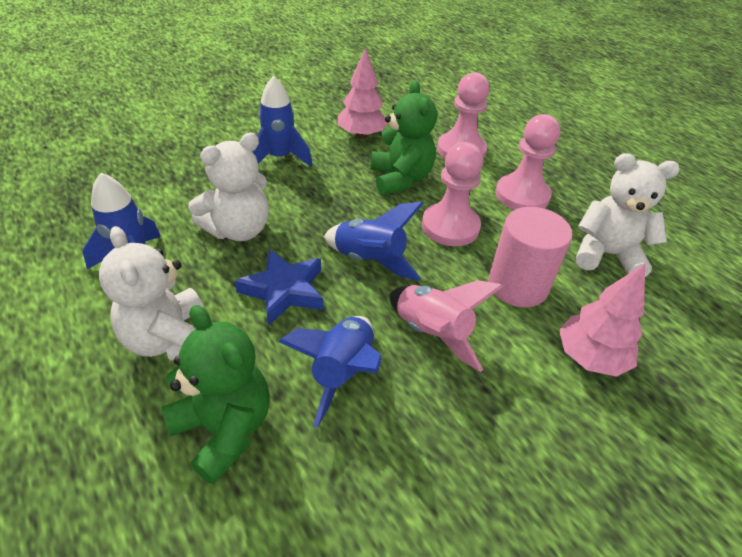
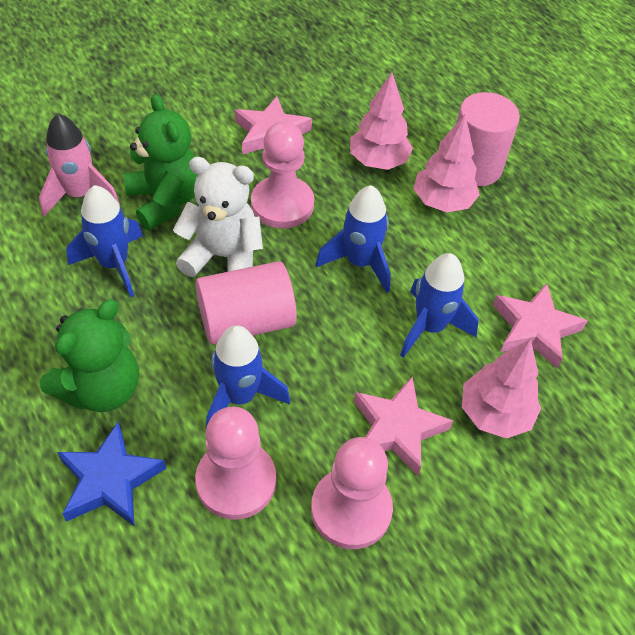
pink cylinder: [488,207,573,307] = 1 -> [196,261,297,345] [456,92,520,187] = 2
pink star: none = 0 -> [235,97,312,155] [354,377,453,475] [493,283,588,369] = 3
pink tree: [338,48,388,139] [559,264,645,377] = 2 -> [350,72,413,170] [413,115,480,212] [462,339,541,438] = 3
white teddy bear: [99,226,203,361] [188,133,269,241] [576,153,680,277] = 3 -> [173,157,263,277] = 1

